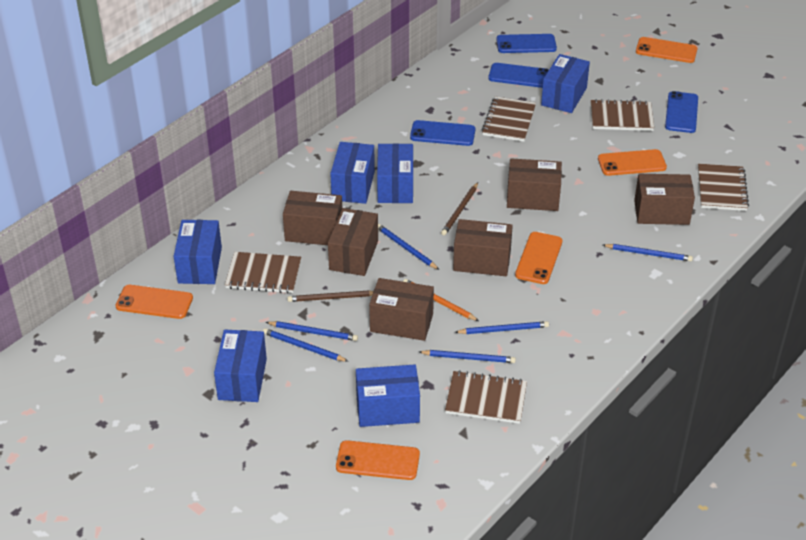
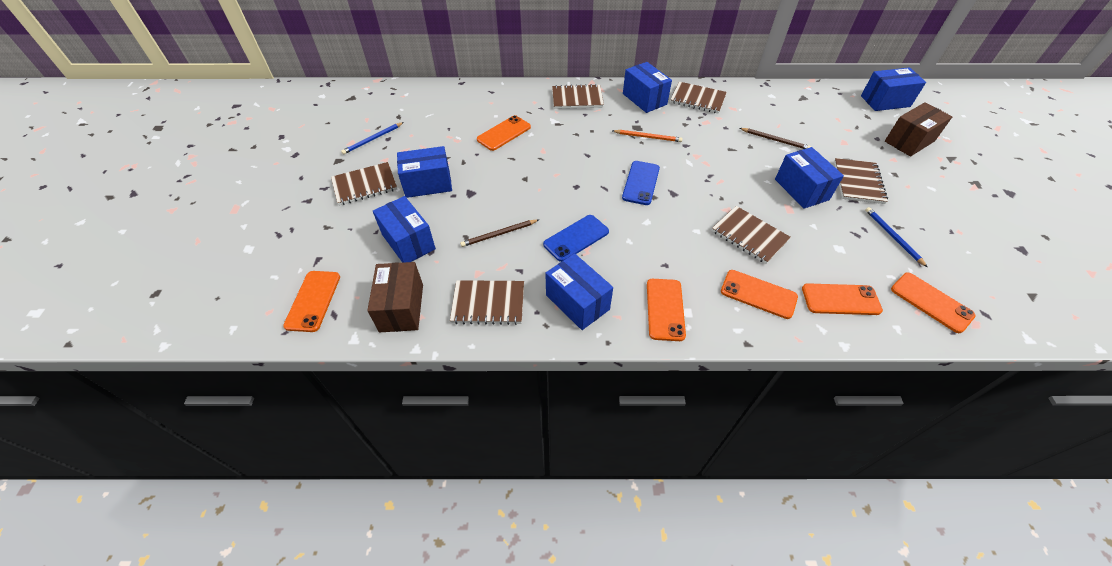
blue pencil: [263,328,349,362] [266,321,358,341] [378,224,439,270] [419,350,516,363] [455,321,549,334] [603,244,693,261] = 6 -> [341,122,404,155] [865,207,928,268] = 2
blue phone: [410,120,475,146] [488,63,549,88] [496,34,557,53] [665,91,698,133] = 4 -> [543,215,609,262] [622,161,660,205] = 2
brown box: [283,191,342,245] [328,208,378,276] [369,278,434,341] [453,219,513,276] [507,158,562,211] [634,174,695,225] = 6 -> [367,262,423,332] [885,102,952,157] = 2
brown notebook: [225,252,301,294] [445,370,527,424] [482,96,536,142] [591,99,654,131] [698,164,749,211] = 5 -> [331,162,397,206] [450,280,524,325] [552,84,604,109] [670,82,727,114] [712,206,791,264] [834,158,888,204] = 6
orange phone: [115,285,193,319] [336,440,420,480] [515,232,562,284] [598,149,667,176] [636,37,697,63] = 5 -> [283,271,340,332] [477,115,531,151] [647,279,686,341] [721,270,798,319] [802,283,883,315] [891,272,976,333] = 6

